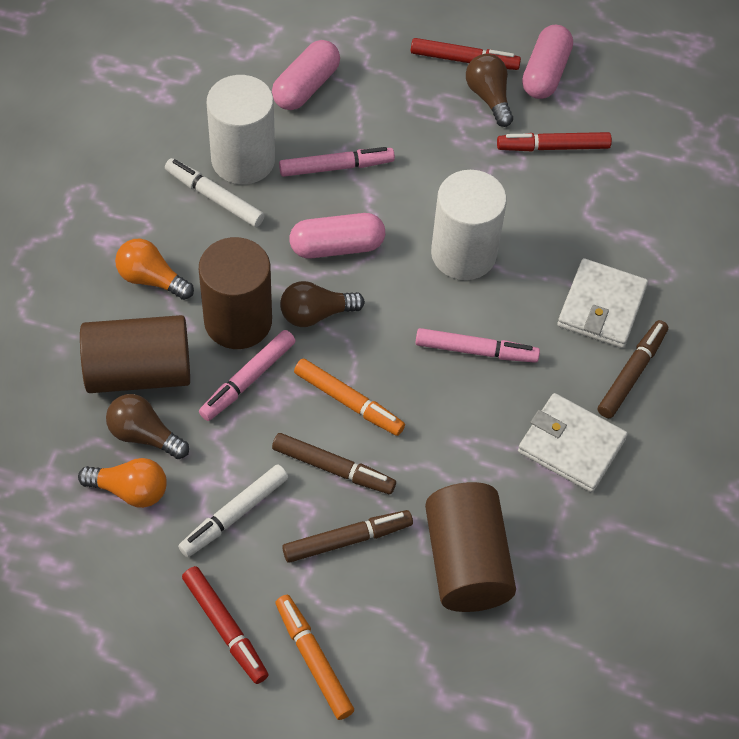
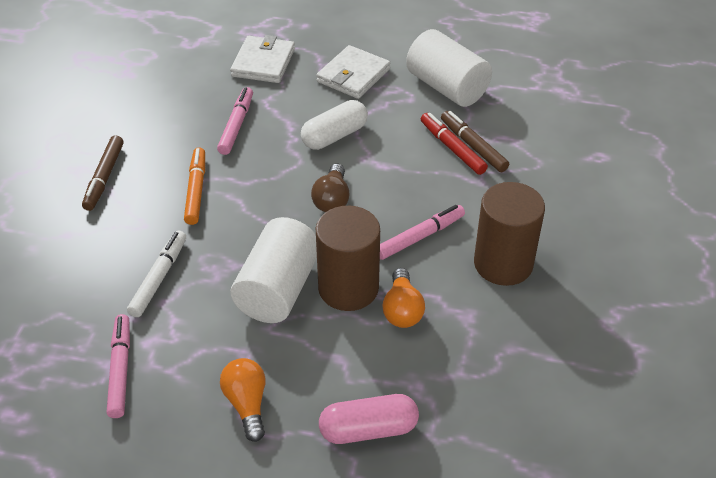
brown cylinder: [80,315,190,393] [199,237,272,349] [425,482,516,612] = 3 -> [316,206,380,311] [474,182,545,286] = 2
brown light bulb: [106,394,189,459] [280,281,365,327] [466,54,513,127] = 3 -> [311,164,350,212] = 1
brown marker: [272,433,396,494] [282,510,413,563] [598,320,668,418] = 3 -> [82,135,124,211] [441,111,509,172] = 2
orange marker: [275,595,354,720] [294,358,405,436] = 2 -> [184,147,205,225] = 1
pink capsule: [272,40,340,110] [289,213,385,258] [522,25,573,99] = 3 -> [319,394,419,444] = 1
red marker: [182,566,268,684] [411,38,521,70] [497,132,612,151] = 3 -> [421,113,488,175] = 1
white capsule: none = 0 -> [301,100,368,150] = 1
white marker: [165,158,265,227] [178,465,288,557] = 2 -> [127,231,186,317] = 1

